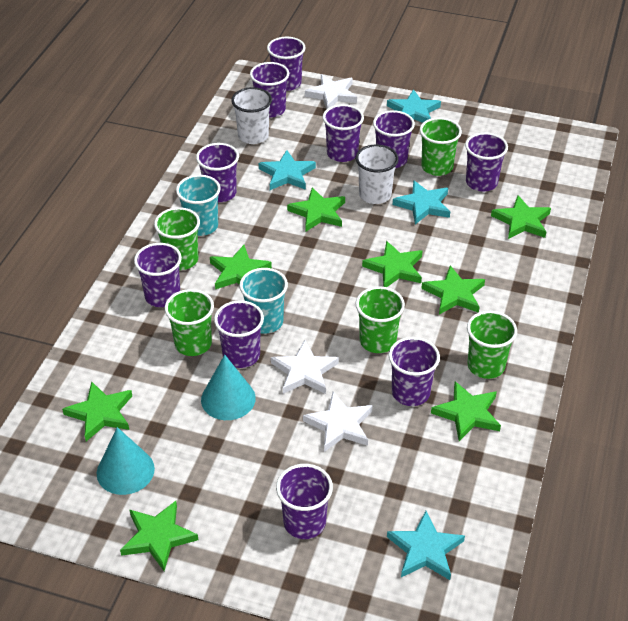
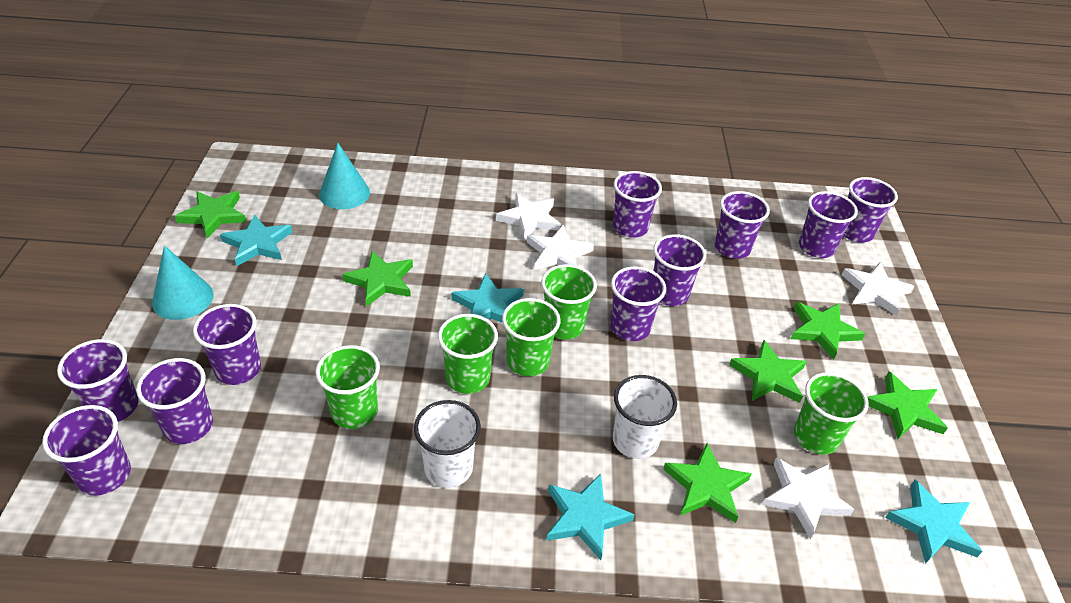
green star: [62,381,132,442] [120,501,198,571] [210,245,272,289] [287,187,345,231] [362,241,422,287] [421,265,485,315] [431,381,501,441] [491,195,551,239] = 8 -> [175,191,246,238] [342,251,413,307] [663,443,751,523] [729,340,807,403] [791,302,865,360] [867,372,948,439] = 6
turquoise cup: [176,175,220,236] [239,268,288,334] = 2 -> none = 0
white star: [271,340,339,394] [303,392,372,452] [305,74,357,109] = 3 -> [496,193,561,240] [527,225,594,270] [762,457,854,539] [842,262,914,316] = 4

